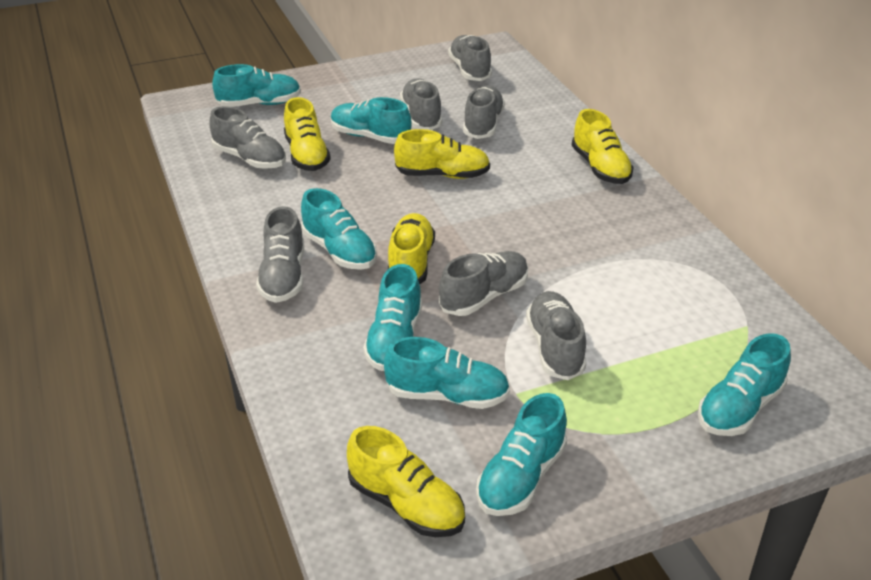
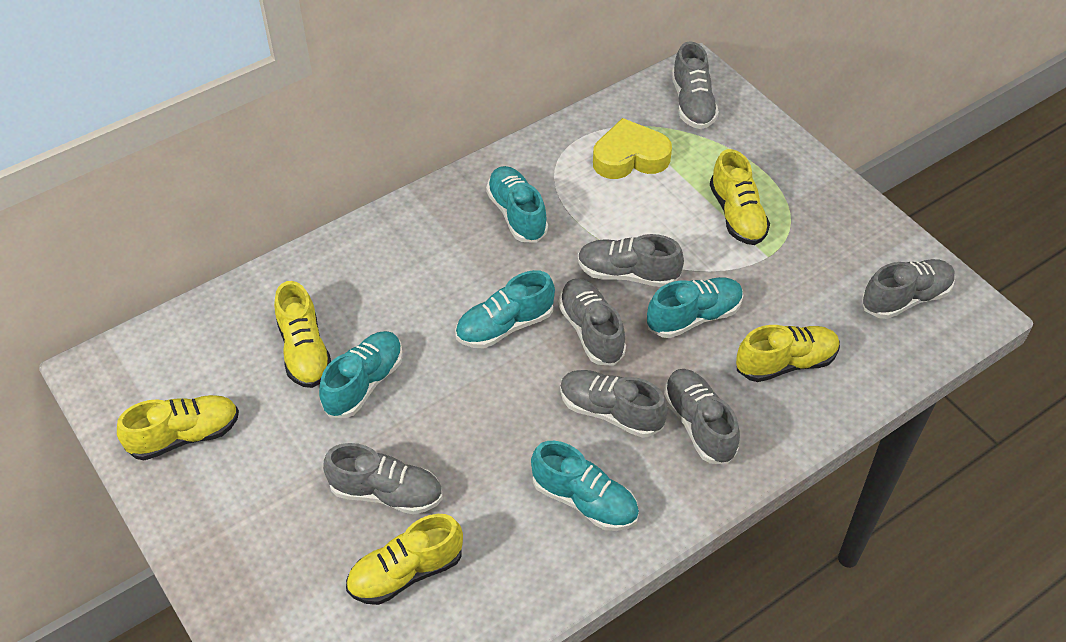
turquoise shoe: [212,64,301,107] [301,188,377,270] [331,97,411,144] [363,264,422,371] [384,337,510,409] [476,393,567,516] [698,333,791,436] = 7 -> [319,331,403,418] [455,270,555,349] [486,166,548,243] [531,441,639,531] [647,277,743,338] = 5
yellow heart: none = 0 -> [593,118,672,179] = 1

